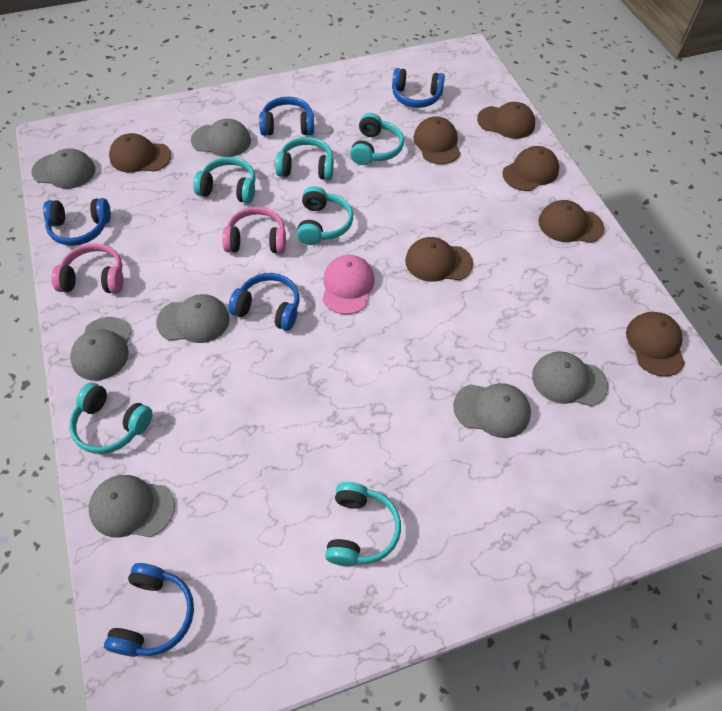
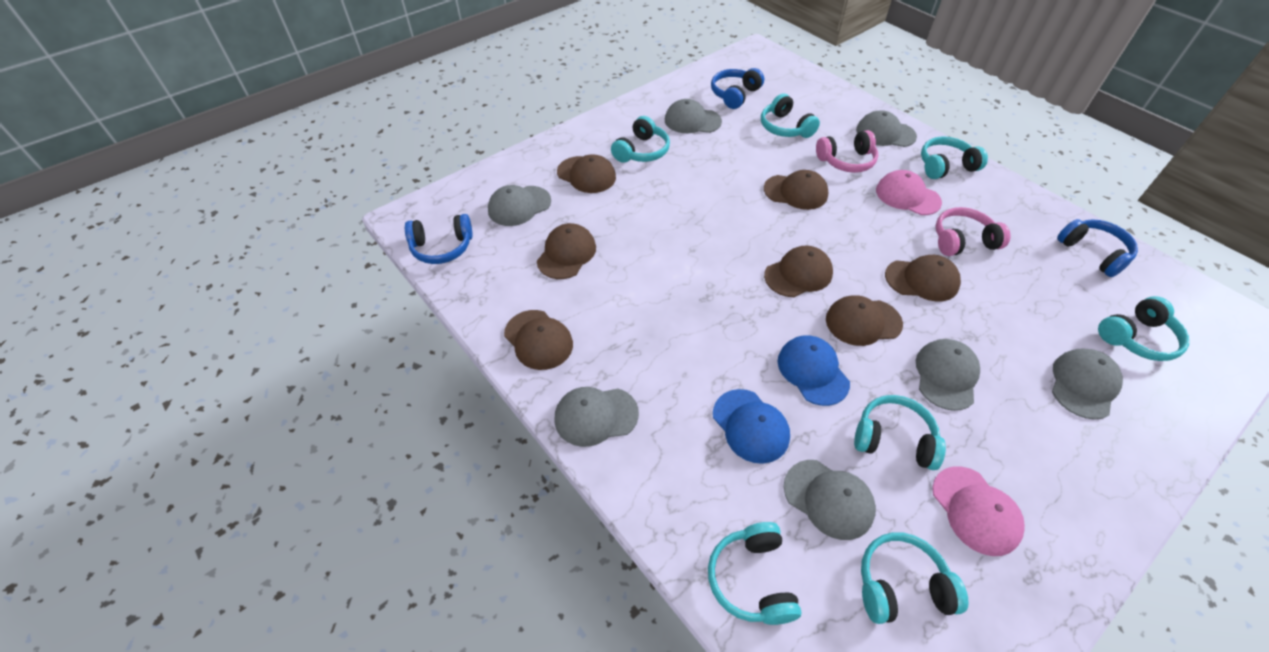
blue cap: none = 0 -> [713,389,790,464] [778,335,850,406] = 2
blue headphones: [43,198,111,246] [104,563,194,657] [229,273,299,331] [259,97,314,136] [392,68,445,108] = 5 -> [405,214,473,264] [711,68,764,109] [1057,219,1138,277] = 3
pink cap: [322,255,375,314] = 1 -> [876,170,942,215] [932,467,1025,556] = 2
turquoise headphones: [69,383,153,454] [193,157,256,203] [275,137,334,180] [297,186,353,245] [325,482,401,566] [350,113,404,165] = 6 -> [611,116,670,163] [708,522,801,625] [761,93,820,138] [854,395,946,470] [861,532,969,624] [921,136,988,179] [1098,296,1189,361] = 7

